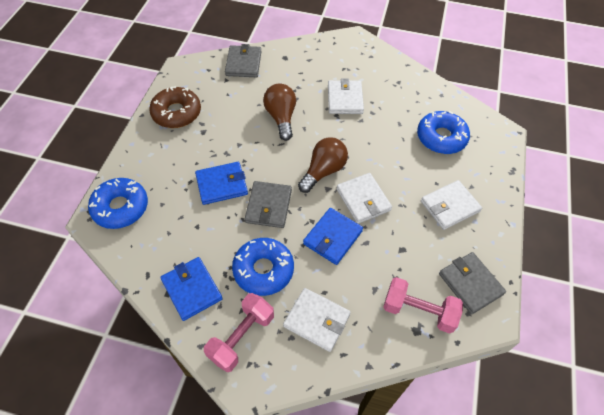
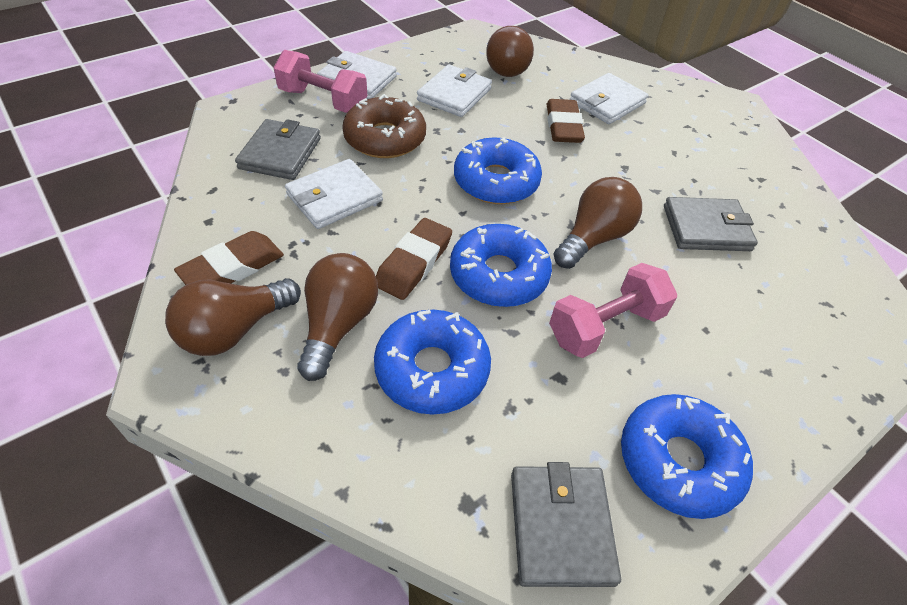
blue donut: [88,178,148,229] [232,238,294,296] [417,111,470,154] = 3 -> [374,310,491,415] [450,224,552,307] [454,137,542,204] [621,394,753,519] = 4
blue wallet: [160,257,223,321] [195,162,248,205] [303,208,363,265] = 3 -> none = 0
brown eraser: none = 0 -> [174,231,284,285] [376,218,452,300] [546,99,585,143] = 3
brown light bulb: [263,84,296,141] [298,137,348,193] = 2 -> [165,278,301,356] [297,253,378,381] [486,26,534,77] [554,177,642,269] = 4

